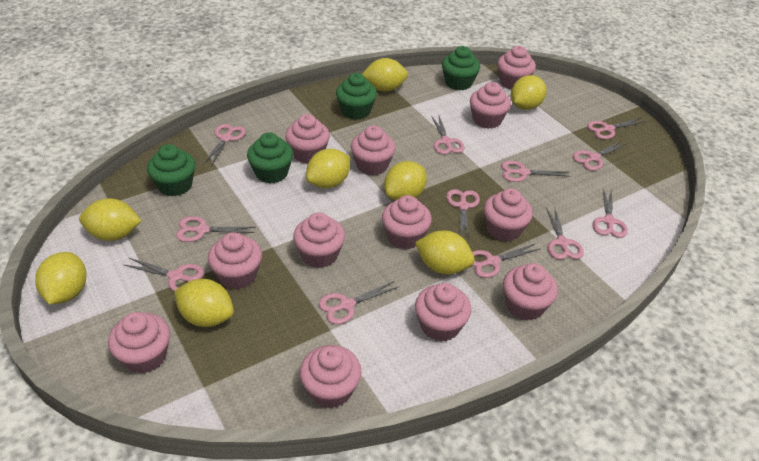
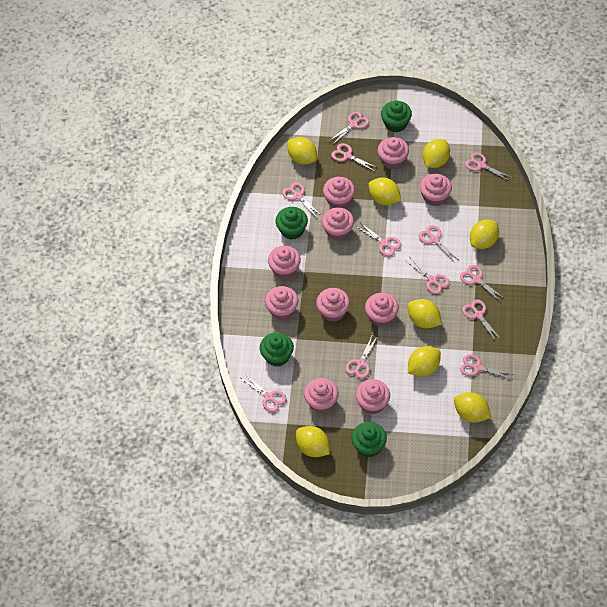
pink cupcake: [108,312,170,374] [208,232,262,289] [285,114,330,164] [293,213,345,268] [300,345,362,408] [351,125,396,176] [382,195,432,249] [415,283,471,342] [470,82,511,129] [484,188,533,242] [497,46,536,89] [503,263,558,320] = 12 -> [265,286,298,320] [268,246,301,279] [304,378,338,413] [316,288,350,322] [322,207,354,241] [323,177,355,208] [356,379,390,414] [365,293,399,327] [378,137,409,169] [420,174,452,206] = 10

